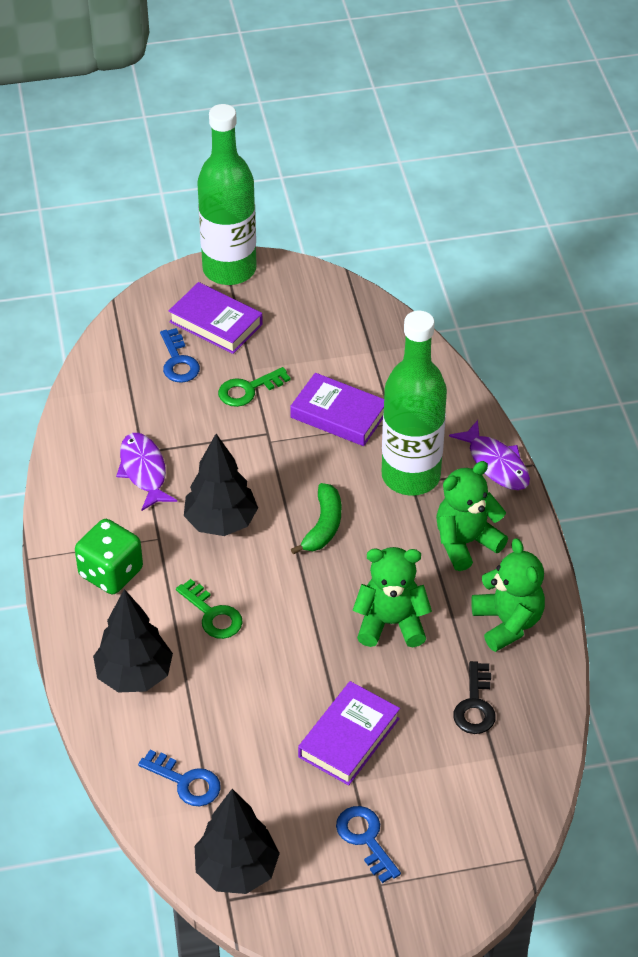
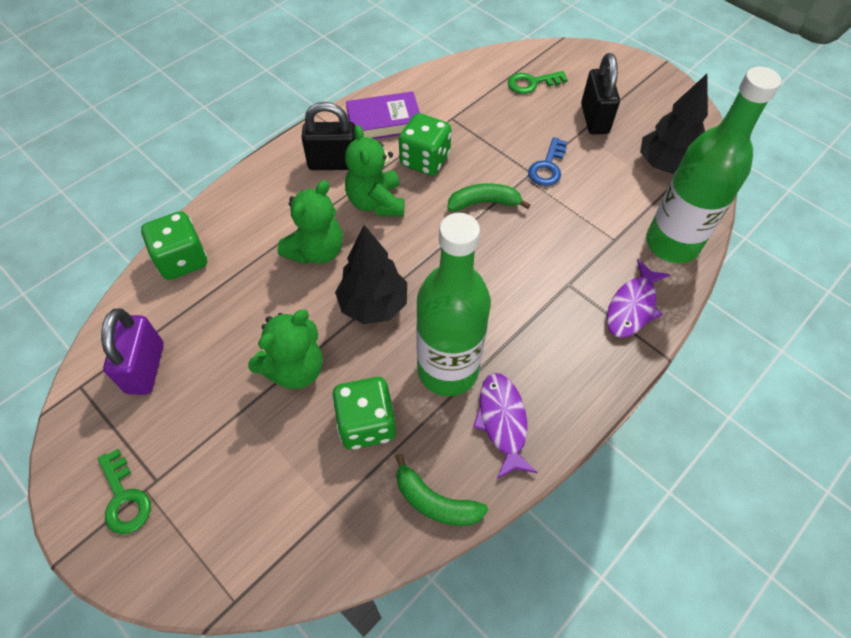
black key: [453,661,496,734] = 1 -> none = 0
black padlock: none = 0 -> [301,102,356,170] [581,53,620,135] = 2
black tree: [93,589,173,693] [184,434,258,536] [195,789,280,894] = 3 -> [335,225,407,324] [640,74,708,174] = 2
blue key: [138,750,221,806] [160,328,200,383] [336,806,401,883] = 3 -> [528,137,567,186] = 1
green banana: [291,483,341,555] = 1 -> [395,453,488,526] [448,183,530,211] = 2
green dice: [75,519,143,594] = 1 -> [141,211,207,280] [332,377,396,449] [399,113,452,176] = 3
purple book: [169,282,263,354] [290,373,384,446] [298,681,400,785] = 3 -> [346,91,420,139] = 1
purple padlock: none = 0 -> [101,308,164,395] = 1

